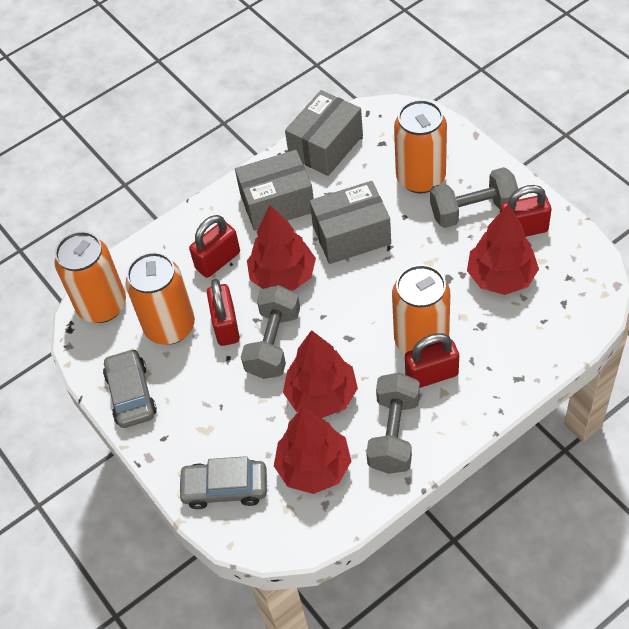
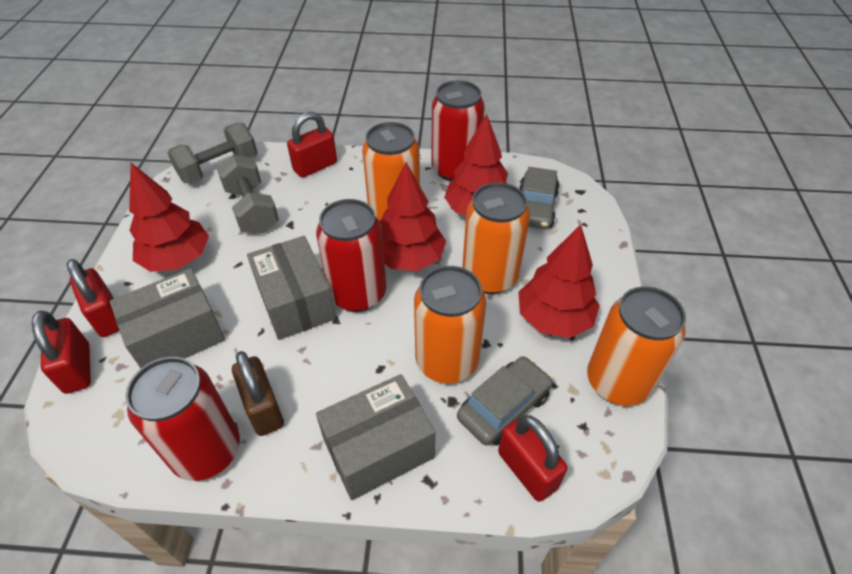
brown padlock: none = 0 -> [232,351,284,436] = 1
grey dumbbell: [241,285,300,379] [366,373,420,474] [430,167,519,228] = 3 -> [168,122,258,184] [217,155,279,234] = 2
red can: none = 0 -> [126,357,240,481] [316,199,386,312] [431,80,485,181] = 3

